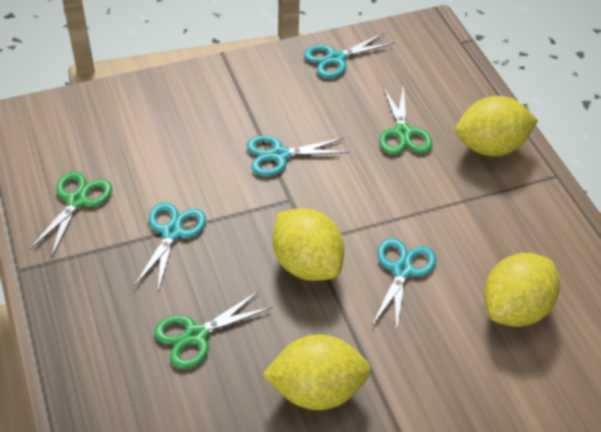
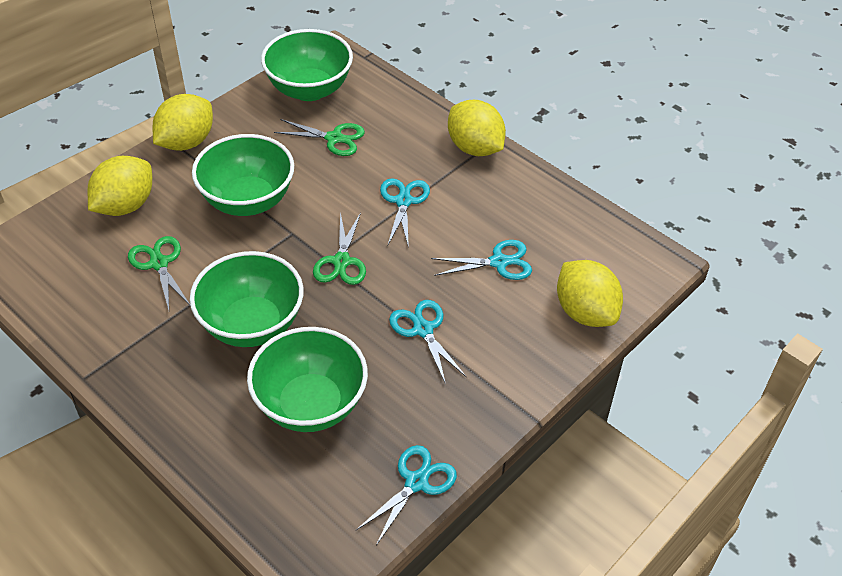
green bowl: none = 0 -> [190,251,304,347] [192,134,294,216] [247,327,368,432] [261,29,353,101] = 4

